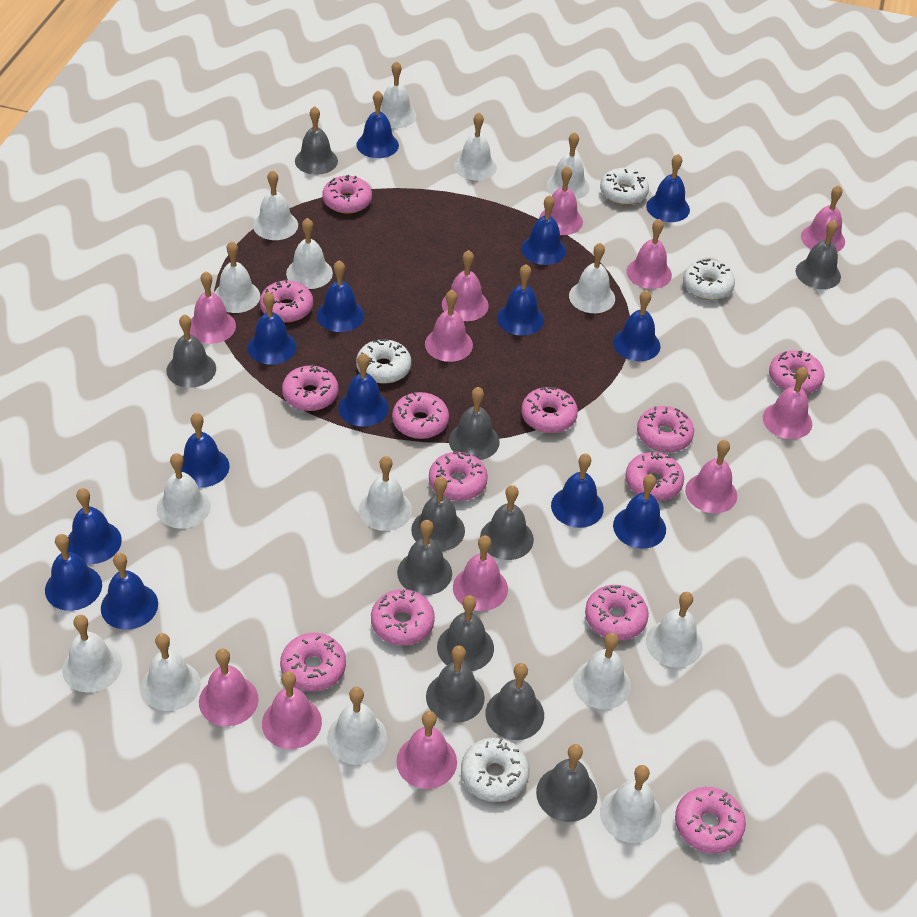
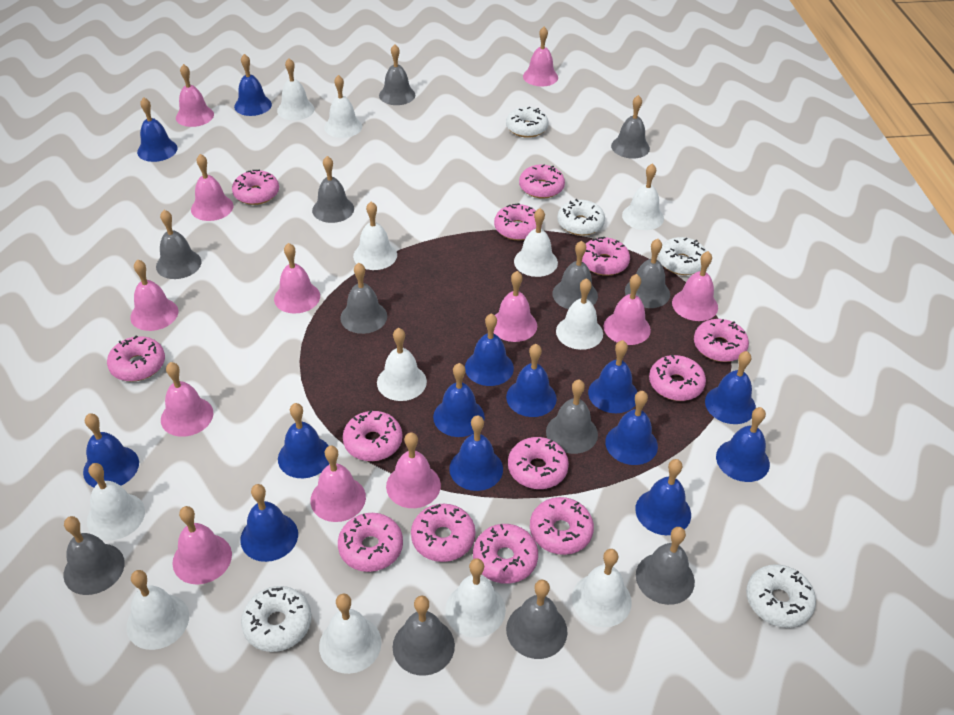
grey bell: [166,314,216,388] [295,106,338,175] [397,520,452,595] [411,477,465,551] [426,645,485,723] [437,595,494,671] [449,387,500,460] [480,485,534,560] [485,663,544,740] [536,744,598,822] [795,220,841,289] = 11 -> [64,516,125,595] [156,210,202,279] [312,156,354,223] [340,263,387,334] [379,44,415,105] [393,595,455,676] [506,579,568,659] [546,379,598,454] [552,241,598,309] [611,95,650,159] [625,239,670,308] [636,527,695,605] = 12
white bell: [62,615,122,693] [141,633,201,711] [157,453,211,529] [214,241,260,313] [253,170,298,240] [286,218,333,289] [327,687,387,765] [359,456,412,531] [380,61,417,128] [454,113,497,180] [547,132,590,200] [569,243,615,313] [573,633,631,709] [600,765,662,843] [646,592,702,668] = 15 -> [87,463,145,540] [126,570,189,650] [277,58,315,120] [319,593,382,674] [324,75,362,138] [353,202,397,270] [377,328,427,401] [445,558,506,638] [514,208,558,277] [556,278,603,350] [572,549,632,627] [622,163,664,230] = 12
white donut: [356,339,411,384] [461,738,529,802] [600,168,649,205] [683,259,735,300] = 4 -> [241,586,312,652] [506,106,548,138] [557,199,605,236] [658,237,707,275] [746,564,816,628] = 5

